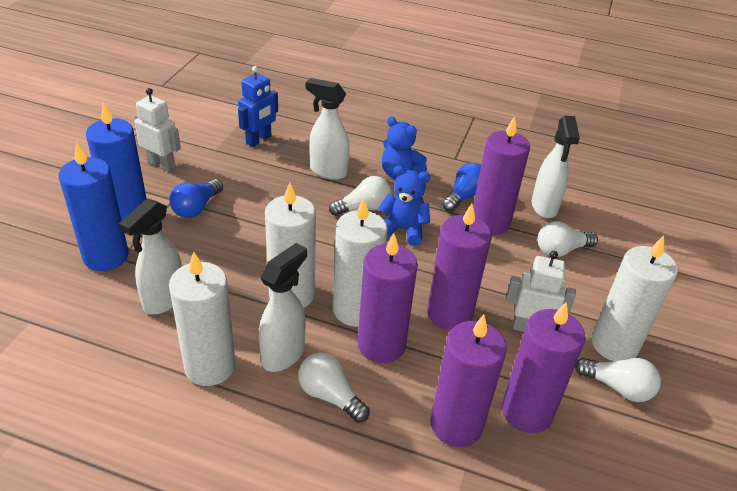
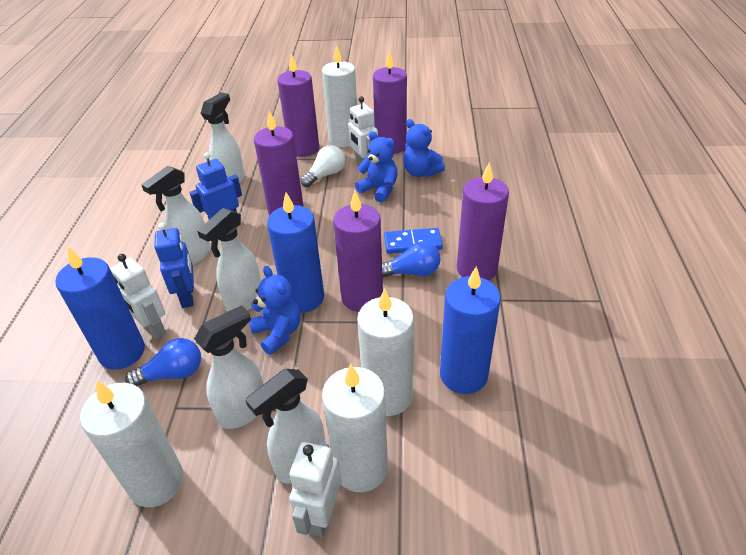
blue candle: [59,143,129,271] [86,102,147,220] = 2 -> [55,247,145,369] [267,192,324,313] [440,266,501,394] = 3
blue domino: none = 0 -> [384,228,443,254] = 1
blue robot: [238,66,278,147] = 1 -> [155,223,194,308] [190,153,242,220] = 2
blue teddy bear: [378,166,430,246] [382,117,427,179] = 2 -> [249,266,300,355] [355,131,398,203] [403,119,445,177] = 3
white light bulb: [298,353,370,423] [329,176,391,216] [538,221,598,257] [575,358,661,402] = 4 -> [300,145,345,187] = 1
white robot: [134,88,181,172] [506,251,576,332] = 2 -> [110,254,166,339] [289,442,341,537] [348,96,378,172] = 3
white spray bottle: [119,198,182,314] [259,243,307,372] [305,78,349,180] [532,116,580,219] = 4 -> [141,166,211,265] [194,305,264,429] [197,208,261,312] [201,92,245,183] [245,369,326,484] = 5

